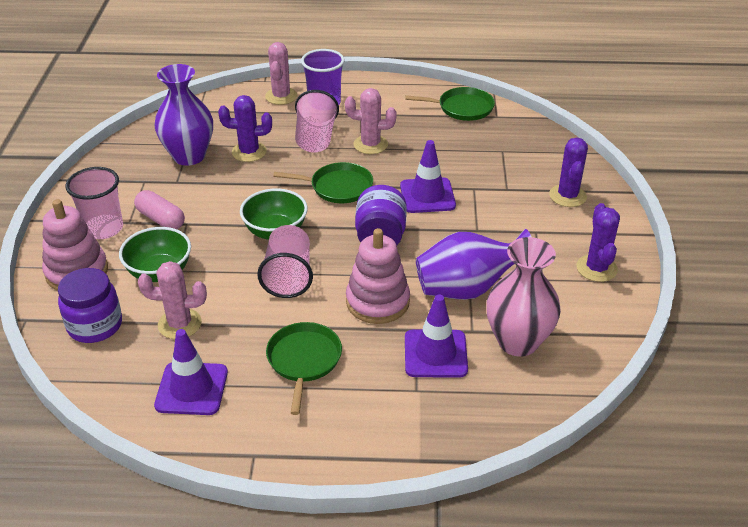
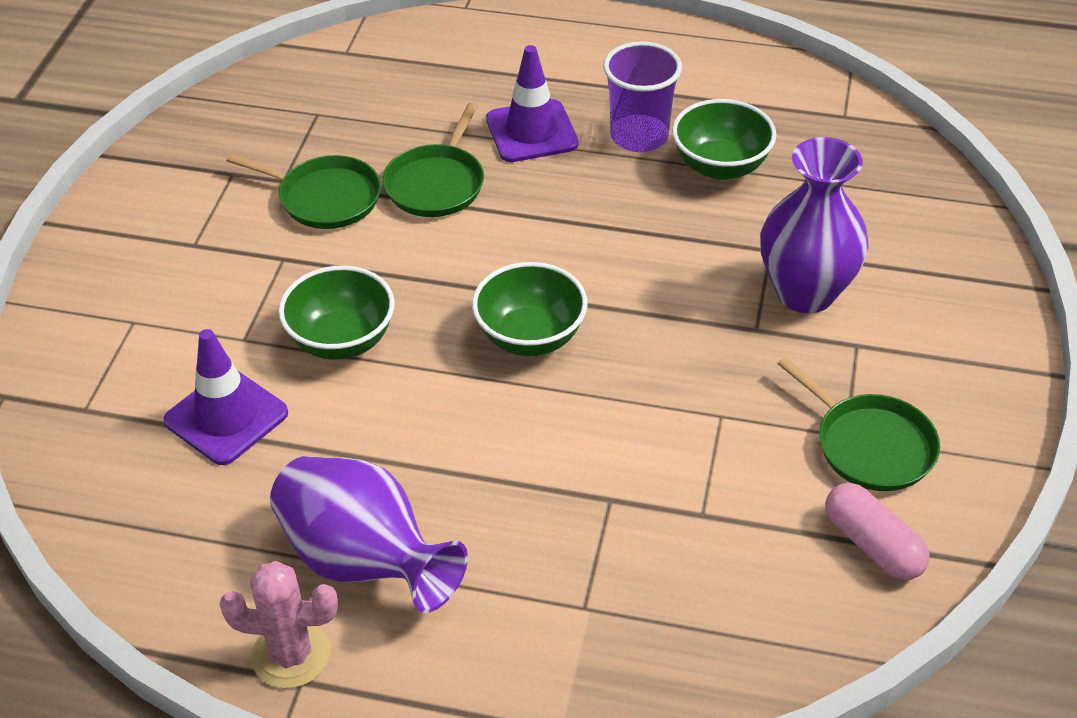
green bowl: [119,227,191,282] [240,188,308,240] = 2 -> [279,266,395,360] [472,262,588,356] [672,99,776,180] = 3
pink cactus: [138,261,207,339] [265,42,297,105] [345,88,397,154] = 3 -> [219,561,338,688] = 1
pink cup: [66,167,123,239] [257,225,313,298] [295,90,339,152] = 3 -> none = 0
pink stacking toy: [42,199,108,291] [346,228,410,324] = 2 -> none = 0
pink vase: [486,237,561,357] = 1 -> none = 0
purple cactus: [218,95,272,162] [549,137,588,207] [576,203,620,282] = 3 -> none = 0
purple jar: [58,268,122,343] [355,185,407,245] = 2 -> none = 0
purple traffic cone: [154,329,228,415] [400,140,456,213] [405,294,468,378] = 3 -> [163,329,288,465] [486,45,579,162] = 2

